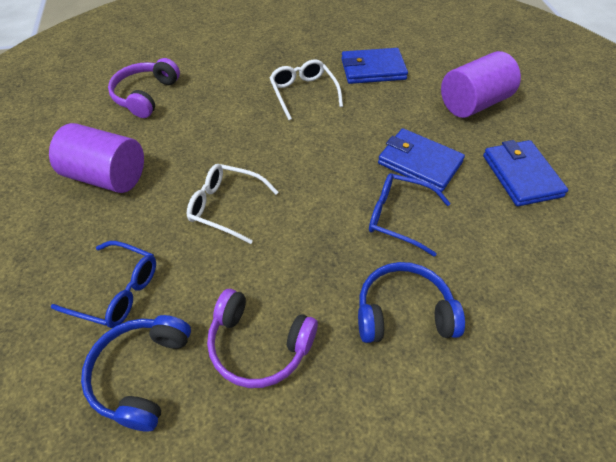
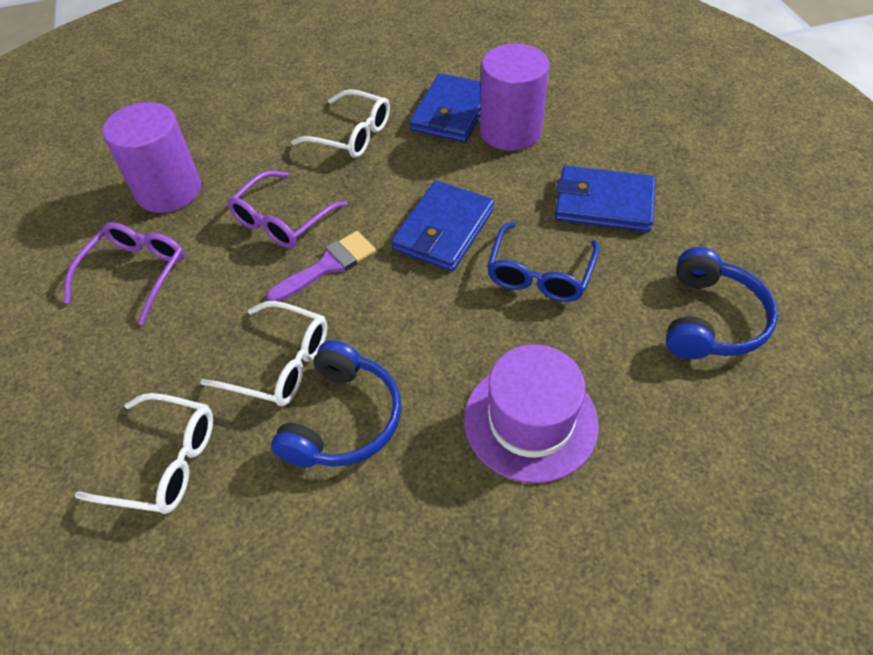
blue glasses: [51,241,156,328] [369,173,451,257] = 2 -> [487,222,599,302] = 1
purple brush: none = 0 -> [266,231,376,302] = 1
purple glasses: none = 0 -> [64,222,185,325] [227,171,347,248] = 2
purple hat: none = 0 -> [464,344,599,483] = 1
purple headphones: [108,58,180,118] [207,289,318,388] = 2 -> none = 0
white glasses: [187,164,278,244] [269,59,343,120] = 2 -> [75,393,213,514] [200,301,327,406] [291,89,390,158] = 3

